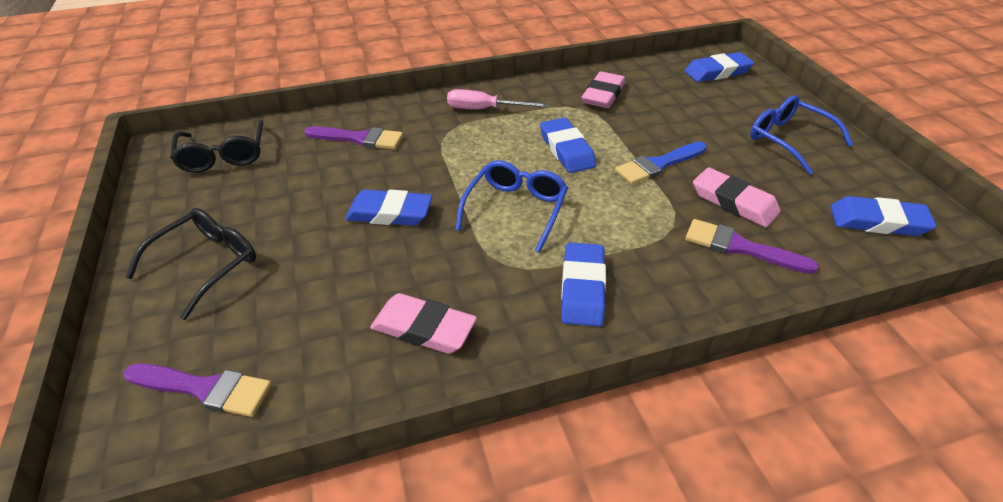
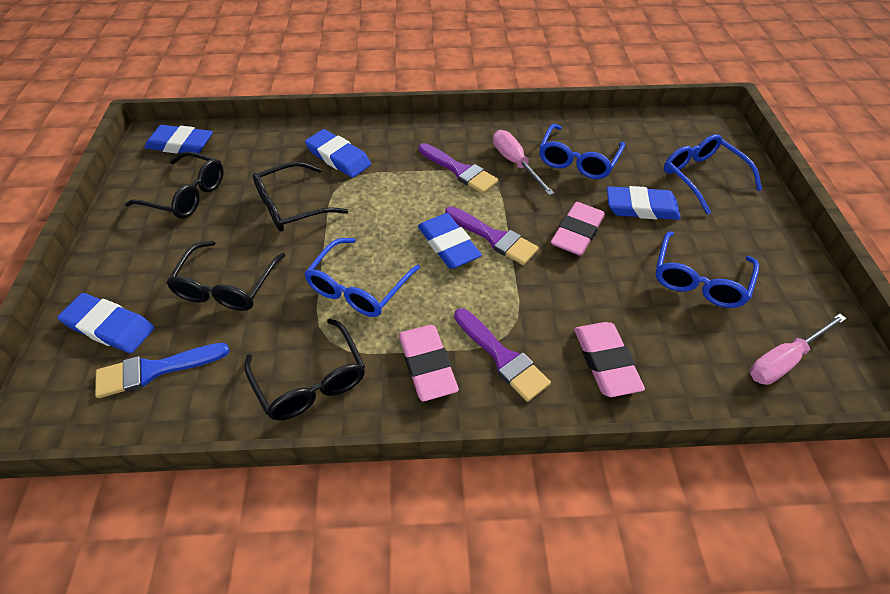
black glasses: [125,208,256,320] [170,120,264,173] = 2 -> [125,151,223,219] [166,241,286,311] [244,318,365,420] [253,162,348,232] = 4
blue glasses: [455,160,568,252] [750,95,853,175] = 2 -> [304,238,420,317] [539,124,625,179] [655,231,759,308] [664,134,762,215] = 4
pink screwdriver: [447,89,549,109] = 1 -> [493,130,554,195] [750,313,847,385] = 2

